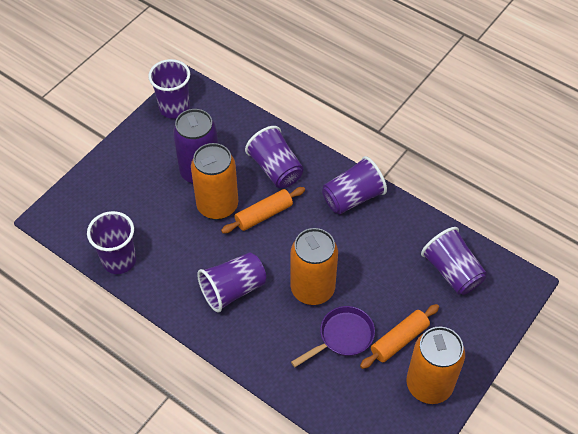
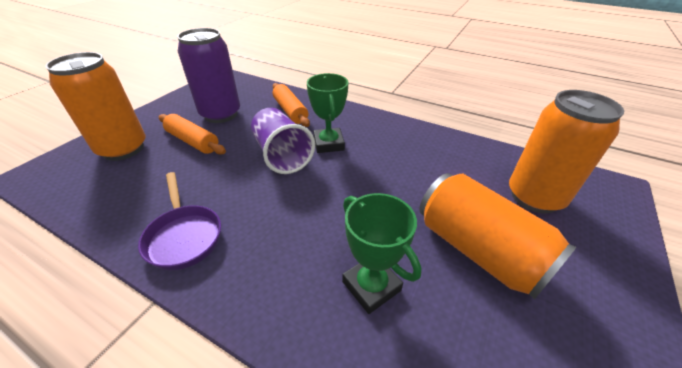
green trophy: none = 0 -> [307,73,349,153] [342,193,421,314] = 2
purple cup: [87,211,136,274] [148,59,190,119] [197,253,266,313] [245,126,303,188] [322,156,387,214] [421,227,487,295] = 6 -> [251,108,315,174] = 1

